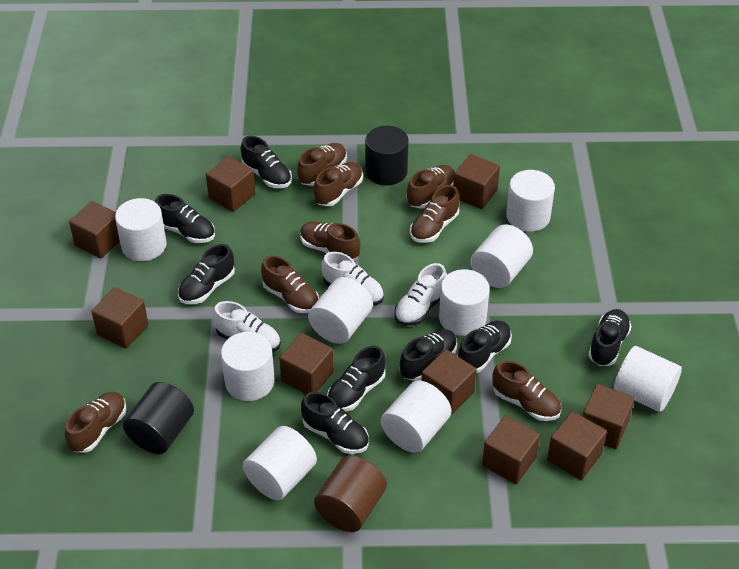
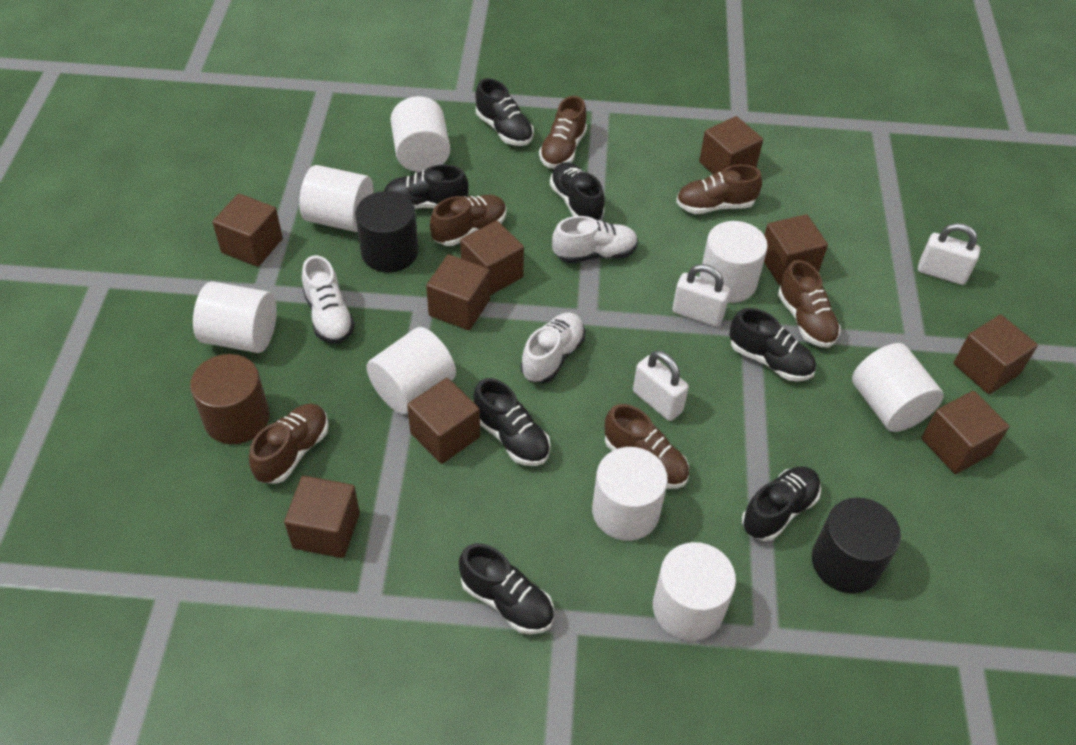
black shoe: [155,194,215,243] [178,244,235,304] [241,136,292,188] [301,392,369,454] [327,346,386,411] [400,329,457,381] [458,321,512,373] [588,309,632,366] = 8 -> [384,164,469,209] [459,543,554,634] [473,378,551,466] [475,78,534,146] [550,162,605,220] [729,308,816,381] [742,466,821,541] = 7
brown shoe: [65,392,127,453] [261,255,319,313] [297,143,347,186] [300,221,361,260] [314,162,363,206] [407,165,455,208] [410,185,459,243] [492,361,561,421] = 8 -> [249,404,329,484] [430,195,507,246] [539,96,587,168] [605,404,689,489] [676,164,762,214] [778,260,841,348] = 6
white cylinder: [115,198,167,261] [221,332,275,401] [243,426,317,500] [308,277,373,344] [381,381,451,453] [439,269,490,336] [471,224,533,288] [506,170,555,232] [614,346,682,412] = 9 -> [193,281,277,353] [299,165,374,232] [366,327,456,414] [391,96,450,172] [592,447,668,541] [653,542,736,641] [699,221,768,303] [852,343,944,432] = 8
white padlock: none = 0 -> [633,350,689,421] [672,264,730,327] [918,223,980,285] = 3

